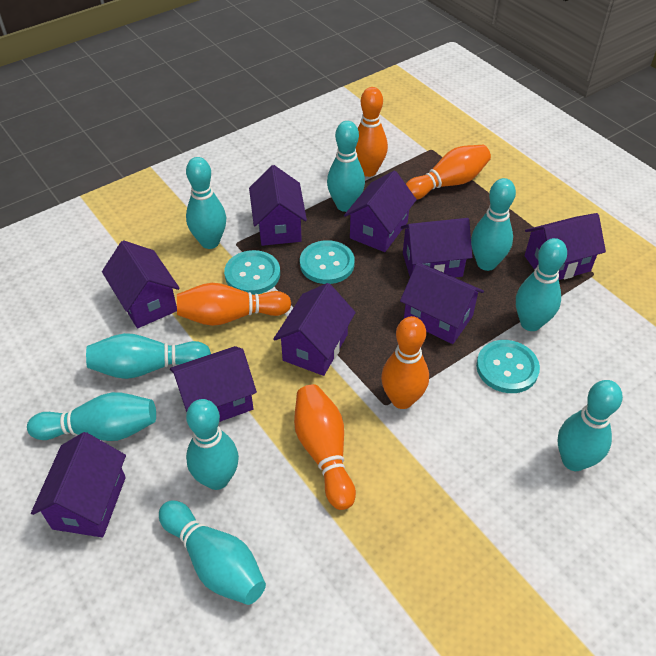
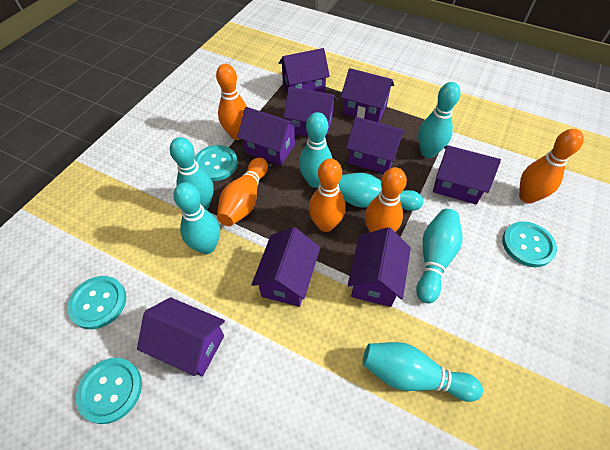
turquoise bowling pin: [27,392,156,441] [86,333,211,379] [159,501,266,605] [186,157,226,249] [186,399,239,490] [327,121,365,212] [471,178,516,271] [516,238,567,331] [558,380,623,471] = 9 -> [170,137,214,210] [173,182,220,254] [299,112,333,188] [338,173,423,211] [363,342,483,402] [416,209,463,304] [418,82,461,158] = 7
turquoise button: [224,250,280,295] [300,240,355,284] [476,340,540,393] = 3 -> [67,276,126,329] [76,358,142,424] [194,145,238,181] [502,221,557,267] = 4

